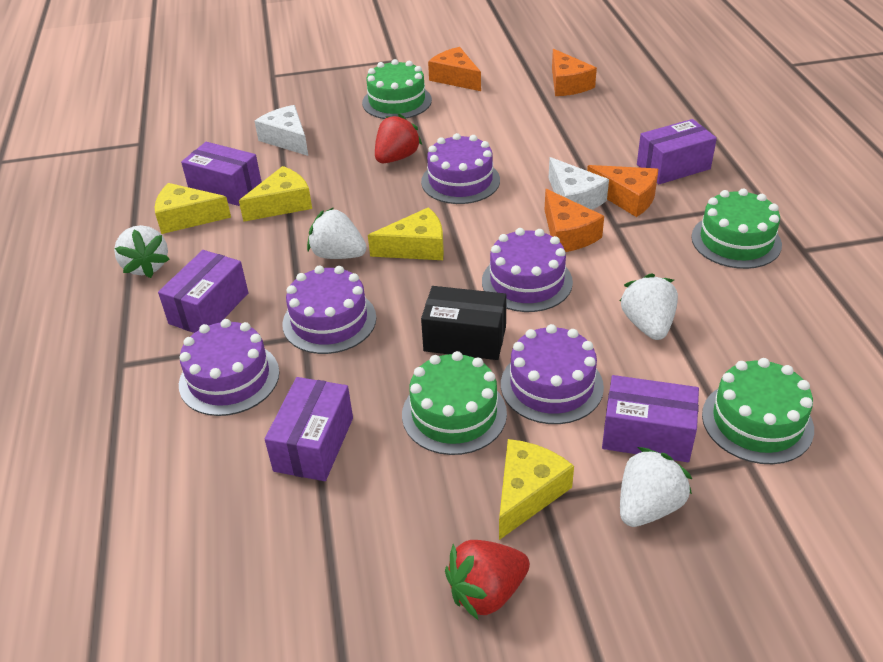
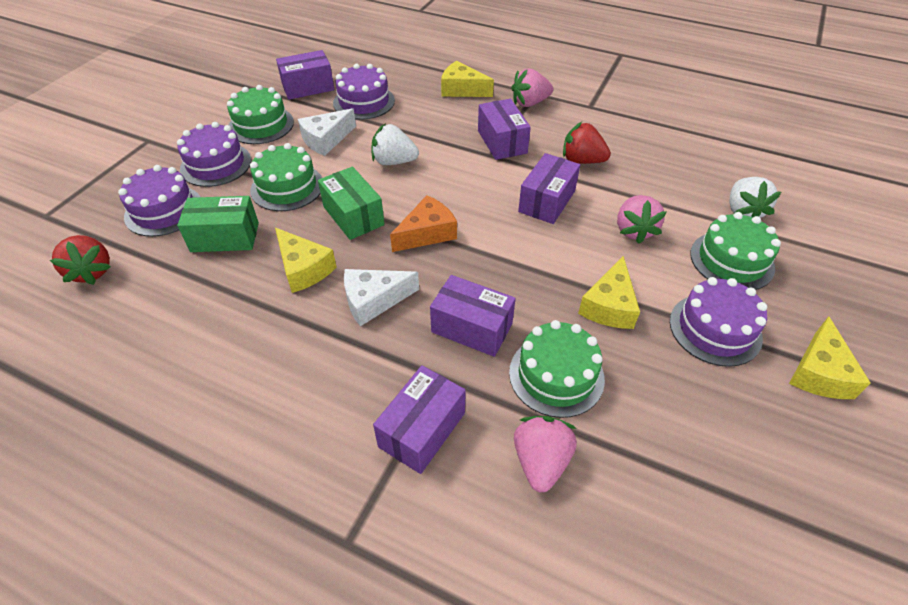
black box: [421,286,507,360] = 1 -> none = 0
green box: none = 0 -> [177,196,259,252] [318,167,385,240] = 2
orange cheese: [428,47,481,91] [545,189,604,252] [552,49,597,96] [587,165,658,217] = 4 -> [390,195,457,252] = 1
pink strawberry: none = 0 -> [511,69,553,107] [514,416,577,492] [617,195,667,244] = 3
purple cake: [179,319,279,416] [282,266,376,354] [421,133,500,204] [482,228,573,312] [501,324,604,424] = 5 -> [118,165,200,237] [177,122,251,187] [333,64,395,120] [670,277,767,367] = 4
white strawberry: [114,225,170,278] [307,207,367,259] [620,273,678,340] [620,447,692,527] = 4 -> [371,123,419,165] [729,177,781,218] = 2

